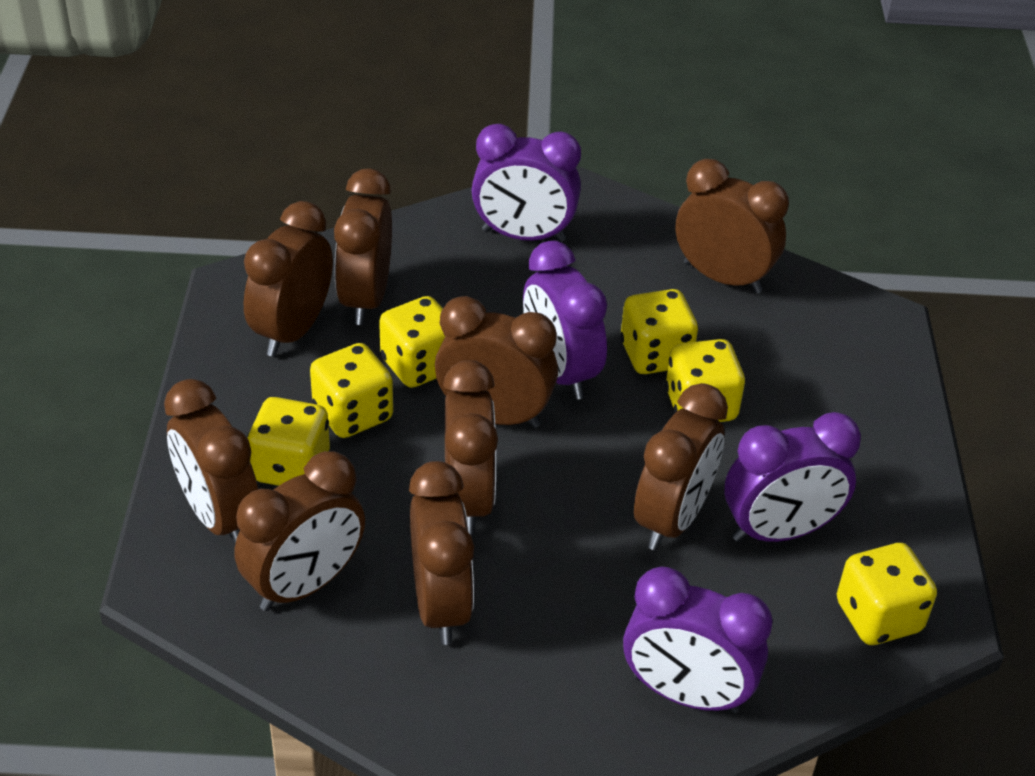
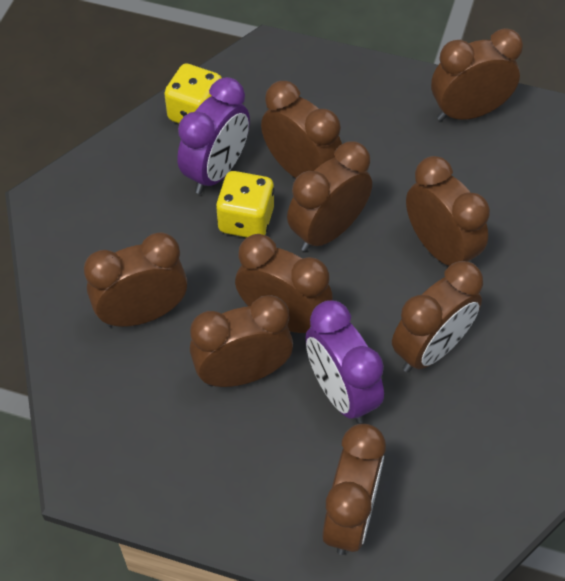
purple clock: [472,124,581,242] [523,241,607,400] [623,567,773,713] [724,412,861,542] = 4 -> [177,77,250,194] [305,300,384,424] = 2
yellow dice: [247,397,330,486] [310,343,393,438] [379,296,445,388] [620,289,698,374] [665,339,745,422] [837,543,937,645] = 6 -> [164,63,222,123] [216,171,275,238] = 2

